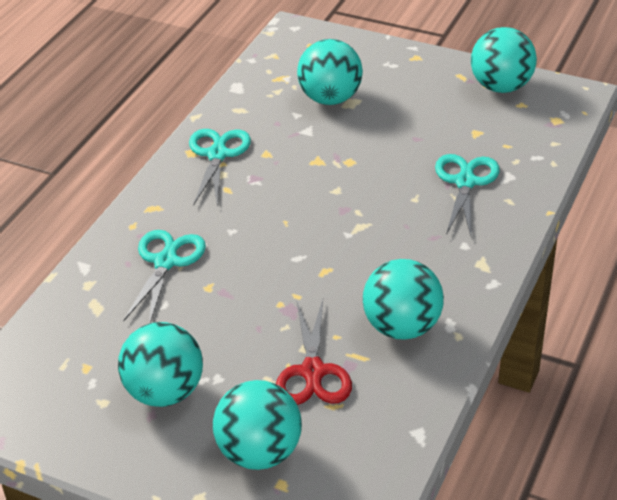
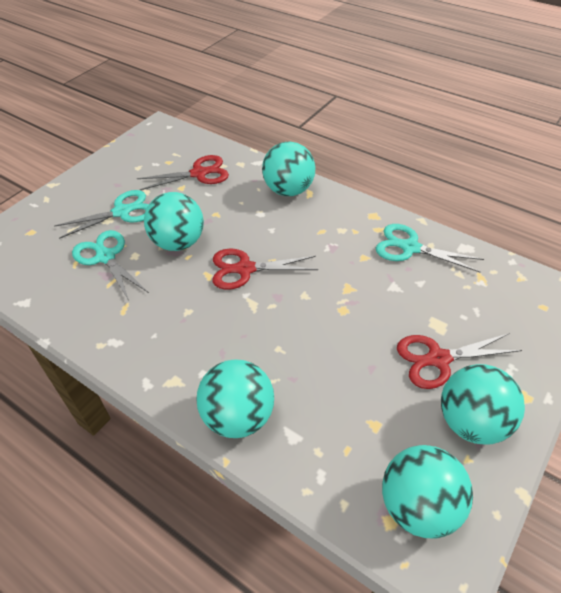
red scissors: [276,300,352,405] = 1 -> [137,155,229,190] [213,248,318,290] [397,333,522,389] = 3

